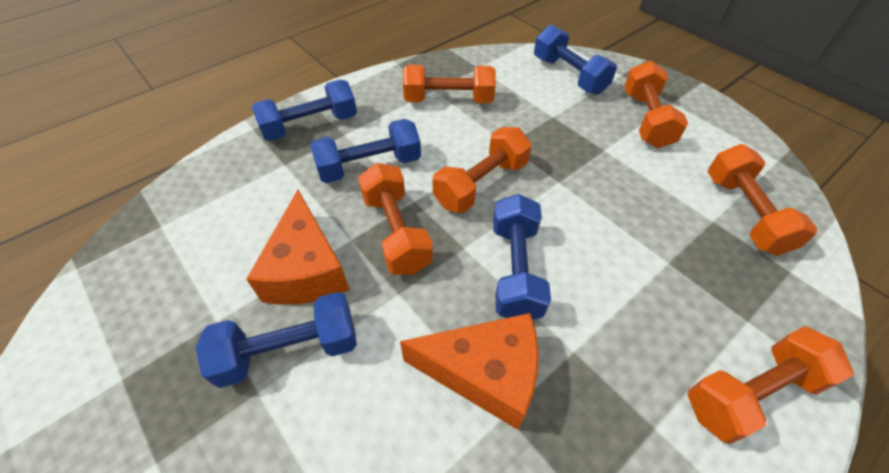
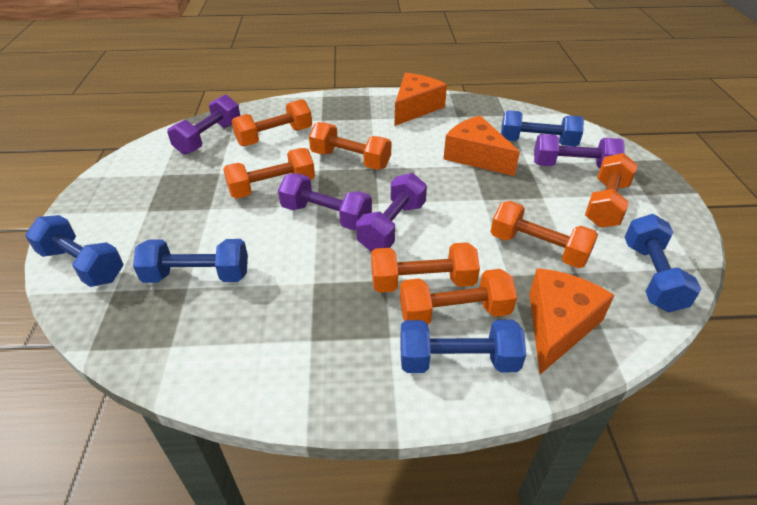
orange cheese: [246,190,350,304] [400,313,538,430] = 2 -> [395,73,447,126] [443,116,520,176] [529,268,615,374] = 3
orange dumbbell: [358,163,433,275] [403,65,496,103] [433,127,532,213] [624,61,688,148] [688,326,854,444] [708,144,818,256] = 6 -> [223,148,315,199] [232,99,312,146] [309,122,391,170] [371,242,480,293] [400,269,517,324] [490,201,598,268] [585,153,638,228] = 7
purple dumbbell: none = 0 -> [167,95,240,155] [278,173,372,230] [356,173,427,251] [534,134,625,168] = 4

